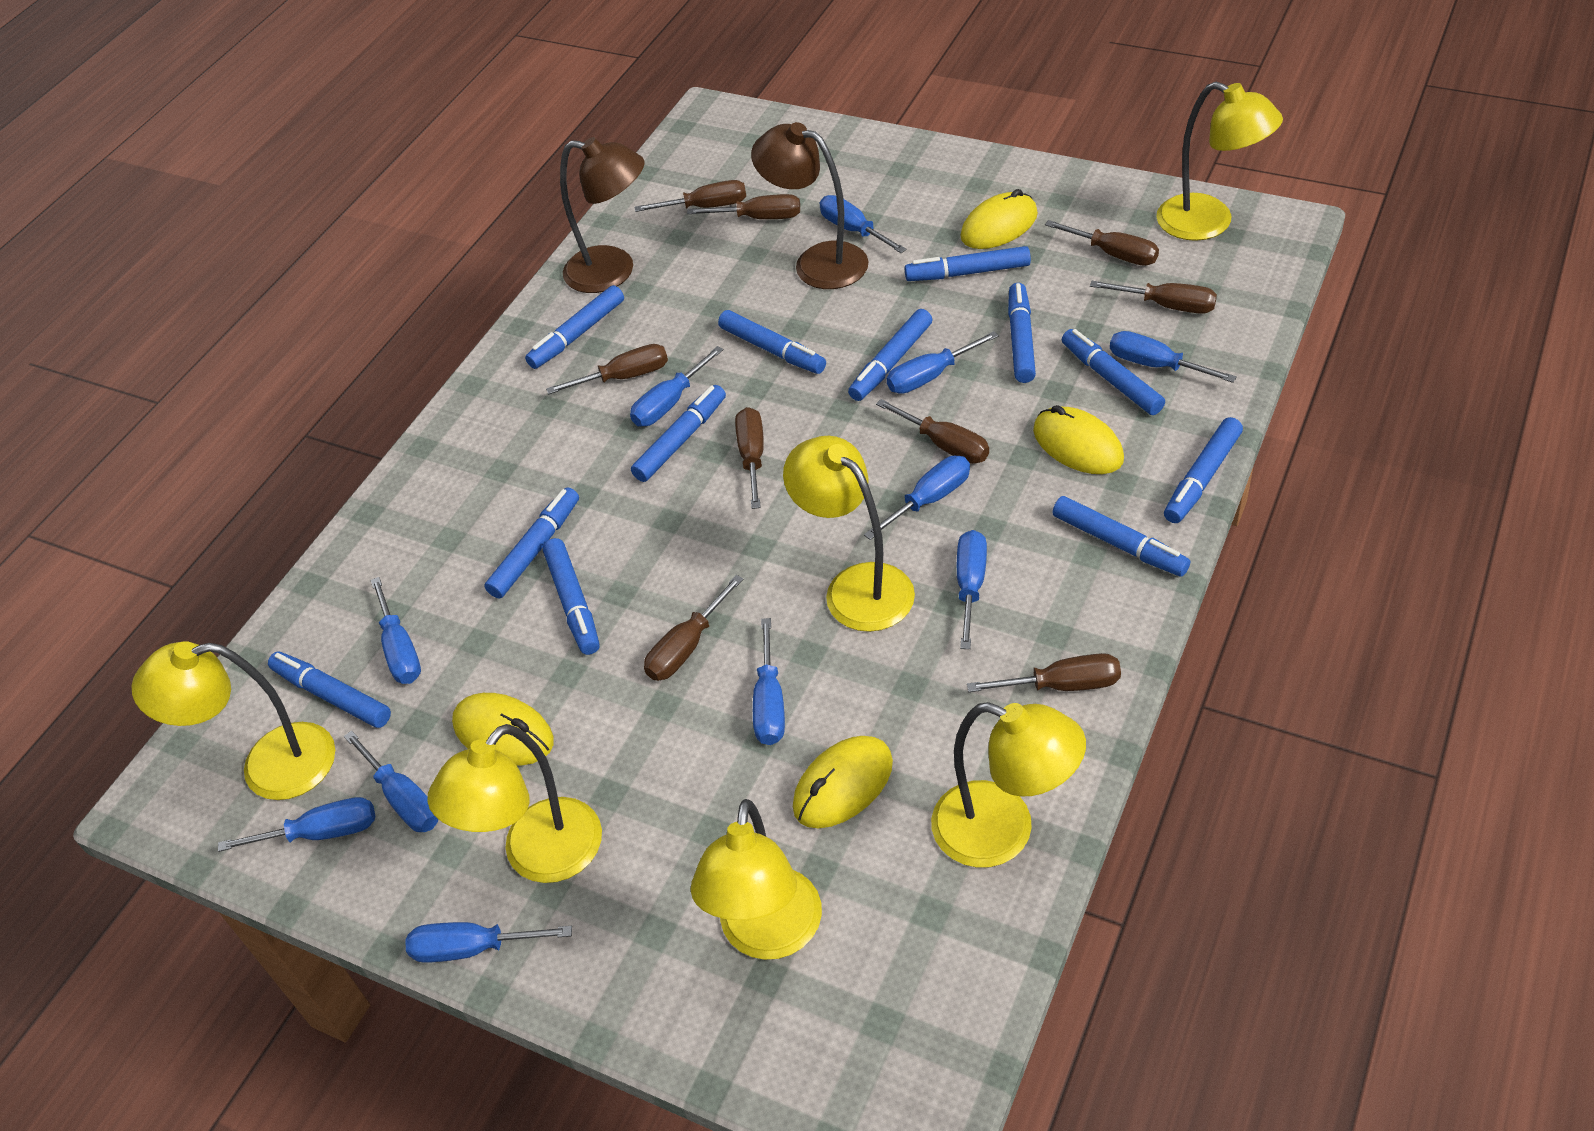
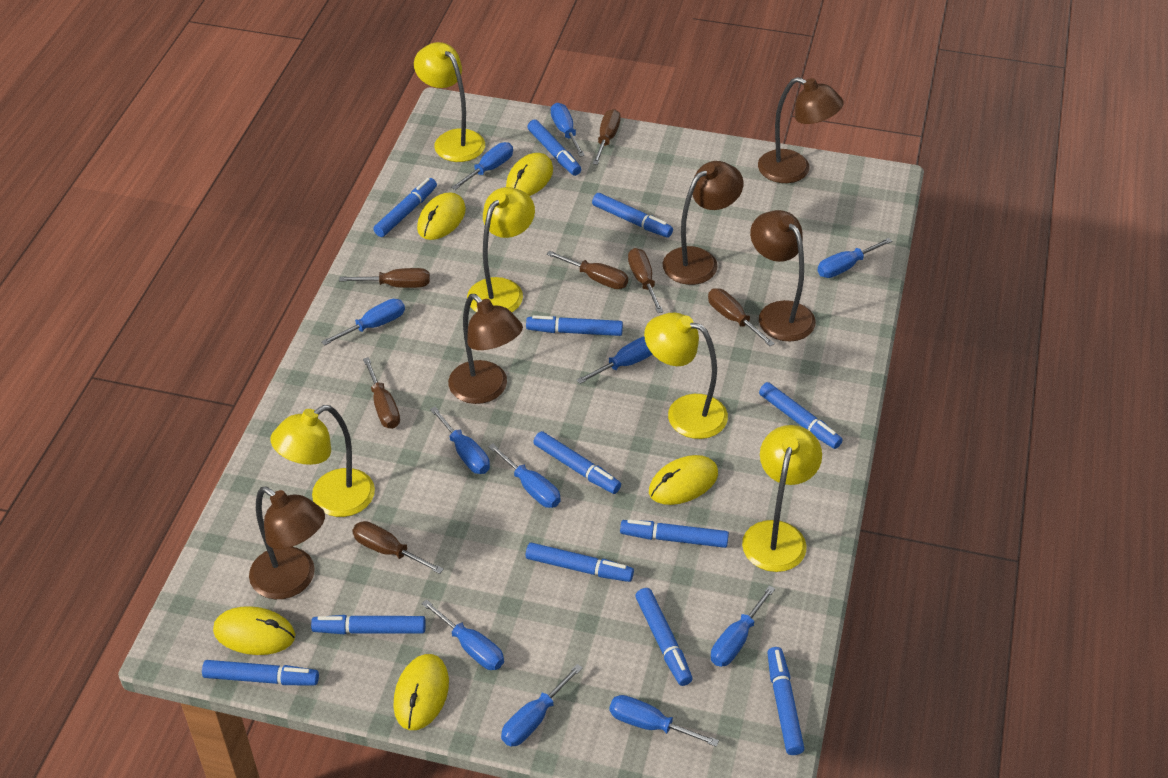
brown lamp: [560,137,645,293] [751,122,869,289] = 2 -> [249,487,325,599] [448,294,523,404] [663,161,743,285] [750,210,816,341] [758,77,844,183] = 5
brown screwdriver: [546,344,668,394] [634,180,746,212] [644,575,743,681] [687,194,800,219] [735,407,764,509] [876,399,989,464] [967,653,1121,692] [1045,220,1159,266] [1090,281,1217,314] = 9 -> [339,268,430,288] [352,521,444,574] [363,357,400,429] [547,251,628,289] [592,109,621,165] [628,248,663,313] [708,288,775,347] = 7
yellow lamp: [132,641,335,800] [427,724,602,883] [691,799,822,960] [783,436,915,632] [931,702,1086,868] [1156,82,1283,241] = 6 -> [270,405,375,517] [414,42,485,162] [467,187,535,312] [644,313,728,439] [742,425,822,572] = 5
yellow mouse: [452,693,554,766] [793,736,893,828] [960,189,1038,249] [1033,405,1124,474] = 4 -> [213,606,295,655] [393,654,449,730] [417,193,466,240] [506,153,553,196] [649,455,718,505] = 5

